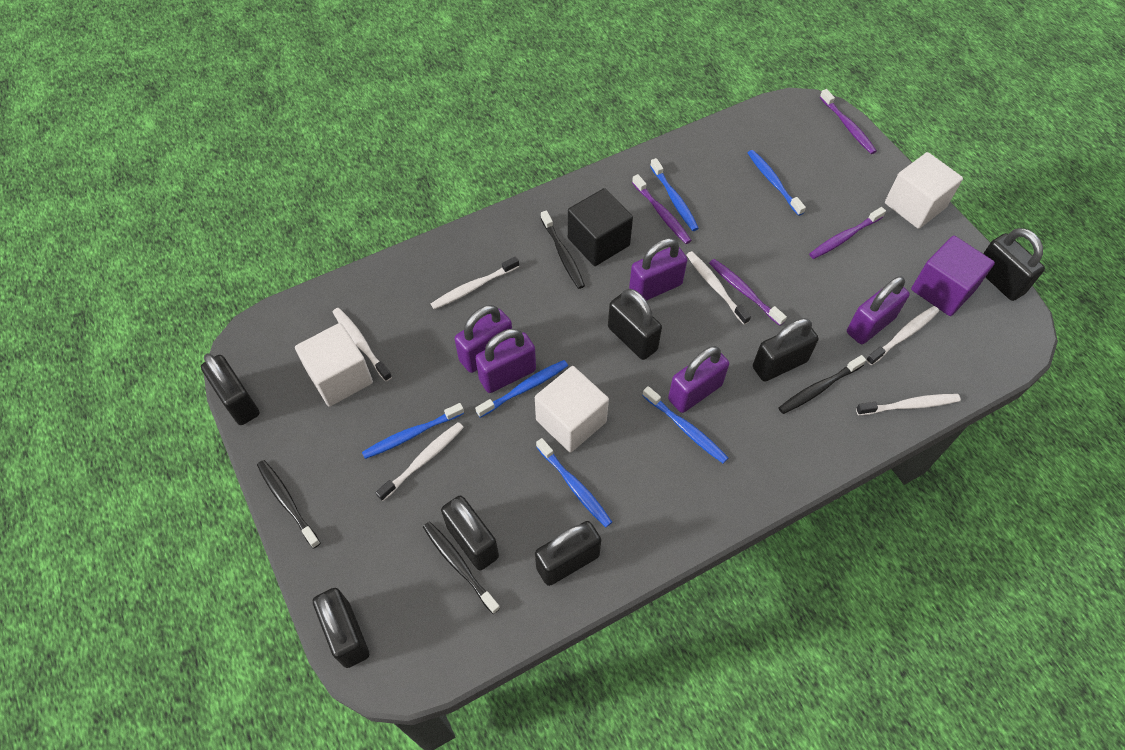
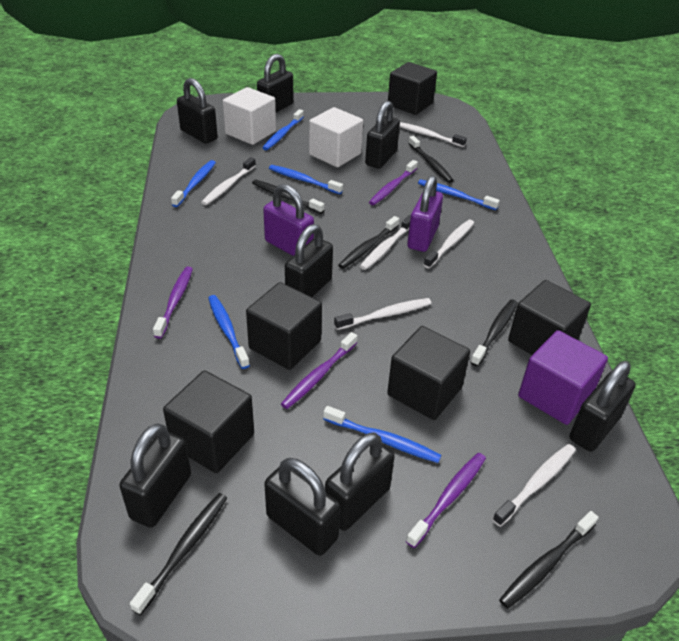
black cube: [568,188,633,266] = 1 -> [163,370,254,473] [246,282,322,370] [387,326,470,420] [388,62,437,115] [508,280,591,355] = 5
black padlock: [201,353,259,425] [313,588,369,668] [441,496,499,570] [535,521,601,586] [608,289,662,360] [753,318,818,381] [983,228,1045,301] = 7 -> [119,423,191,528] [177,78,218,144] [257,54,293,113] [264,458,341,556] [285,224,333,297] [325,432,395,531] [365,101,400,169] [570,361,635,452] = 8
black toothbrush: [257,460,321,548] [423,522,500,614] [541,210,585,289] [778,355,866,414] = 4 -> [130,493,227,615] [252,179,324,214] [338,216,399,269] [408,136,454,183] [470,299,518,367] [499,511,599,609] = 6
purple padlock: [455,305,512,373] [475,329,536,393] [629,238,687,301] [668,346,729,413] [847,276,910,344] = 5 -> [263,184,314,256] [407,175,443,252] = 2
white cube: [295,323,373,407] [535,366,609,453] [885,152,963,229] = 3 -> [223,87,276,145] [309,107,363,167] = 2

